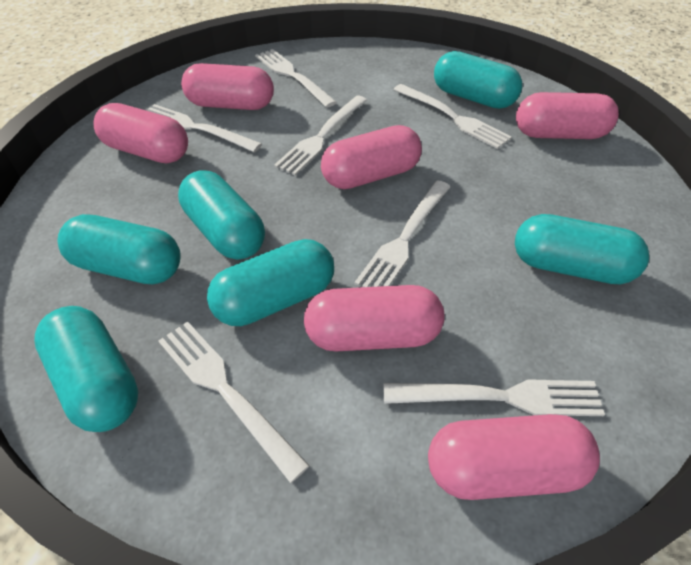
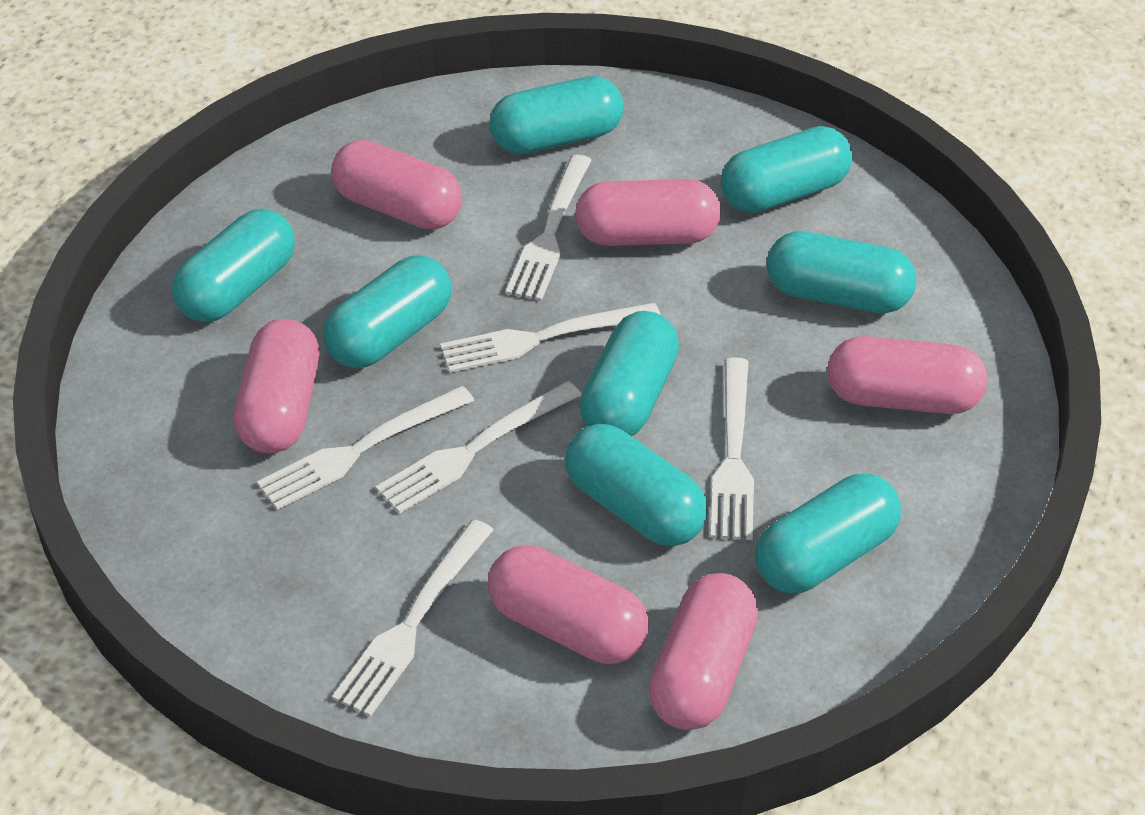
turquoise capsule: [34,306,138,432] [57,214,181,284] [178,170,265,260] [207,239,334,326] [434,51,522,109] [515,214,649,284] = 6 -> [172,209,295,322] [323,255,451,368] [489,76,624,154] [565,424,708,546] [580,311,679,436] [721,126,852,213] [755,474,901,593] [767,231,916,313] = 8
white fork: [148,104,262,152] [158,321,310,483] [255,49,337,108] [274,96,367,175] [354,180,451,287] [383,380,605,416] [393,84,512,149] = 7 -> [257,386,474,510] [332,519,494,717] [376,381,582,514] [440,303,661,373] [506,155,591,301] [710,357,754,540] = 6

